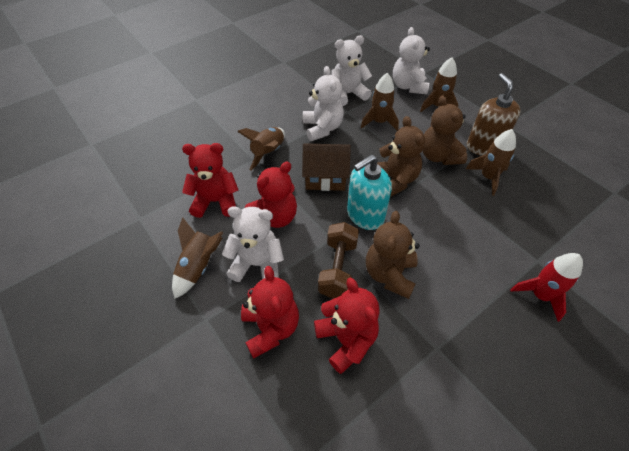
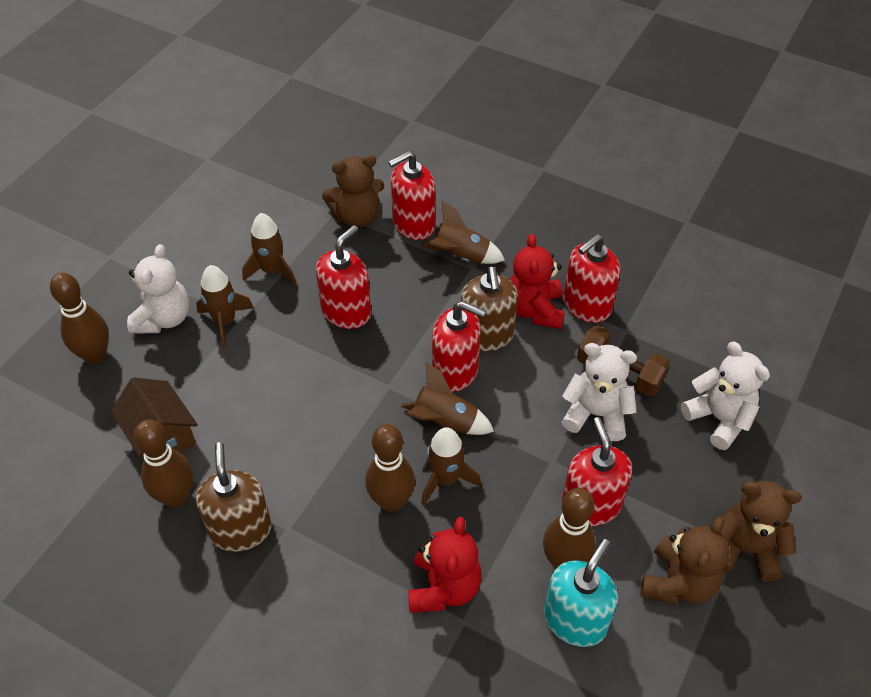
brown bowling pin: none = 0 -> [50,273,109,364] [134,419,193,507] [365,424,415,512] [543,488,595,569] = 4
brown soap dispenser: [467,73,521,156] = 1 -> [196,442,272,552] [461,266,518,351] = 2
red rocket: [510,253,583,322] = 1 -> none = 0
red soap dispenser: none = 0 -> [316,225,371,329] [388,151,435,240] [432,301,486,392] [561,417,632,526] [563,234,621,323] = 5
red teddy bear: [182,143,239,218] [241,266,299,359] [245,161,297,228] [314,278,380,374] = 4 -> [408,516,482,613] [510,234,565,329] = 2
white teddy bear: [222,206,284,282] [303,66,344,141] [331,35,372,106] [393,27,430,94] = 4 -> [127,244,190,334] [562,343,637,441] [681,341,770,450] = 3

